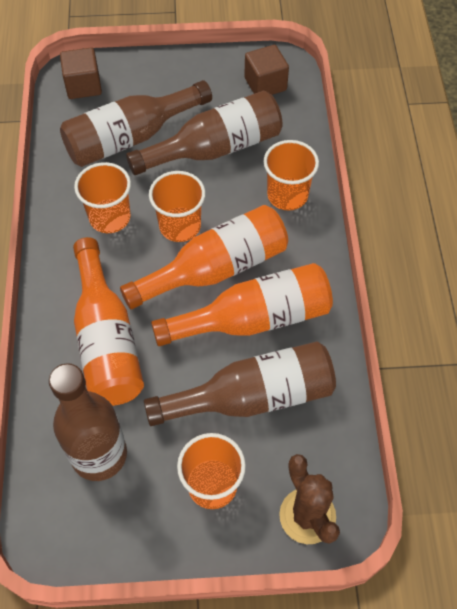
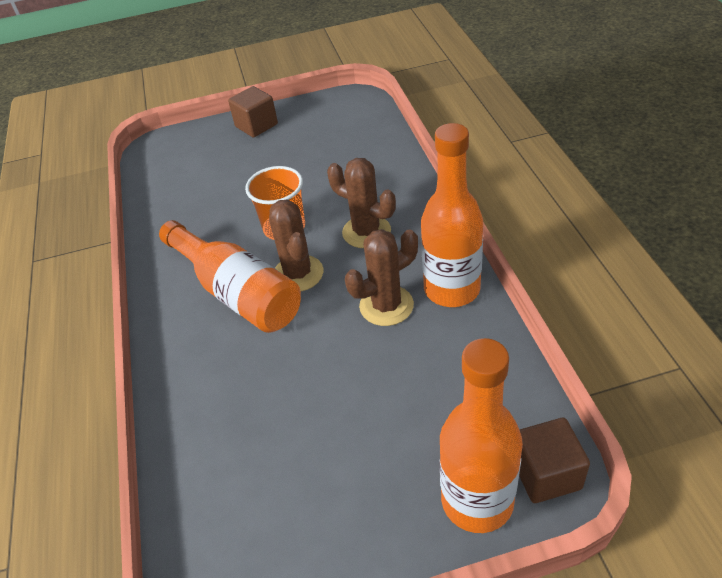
brown bottle: [49,363,127,481] [60,80,212,167] [126,90,283,175] [144,341,336,426] = 4 -> none = 0
brown cactus: [279,454,340,544] = 1 -> [269,199,323,291] [327,158,396,248] [345,229,418,326] = 3
orange cup: [74,162,131,233] [149,171,206,242] [177,433,246,509] [264,140,319,210] = 4 -> [245,166,305,240] = 1

